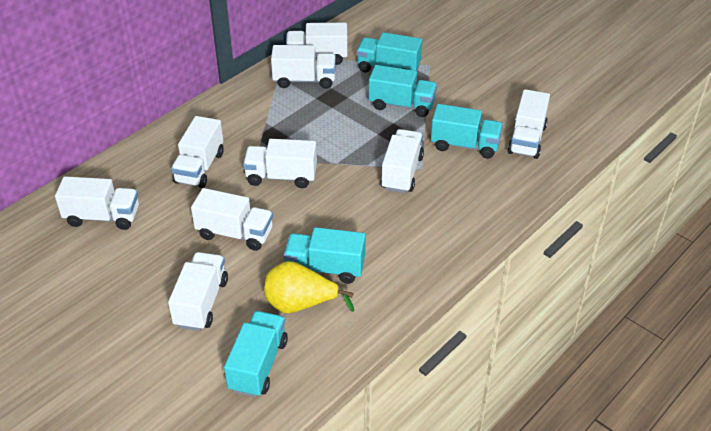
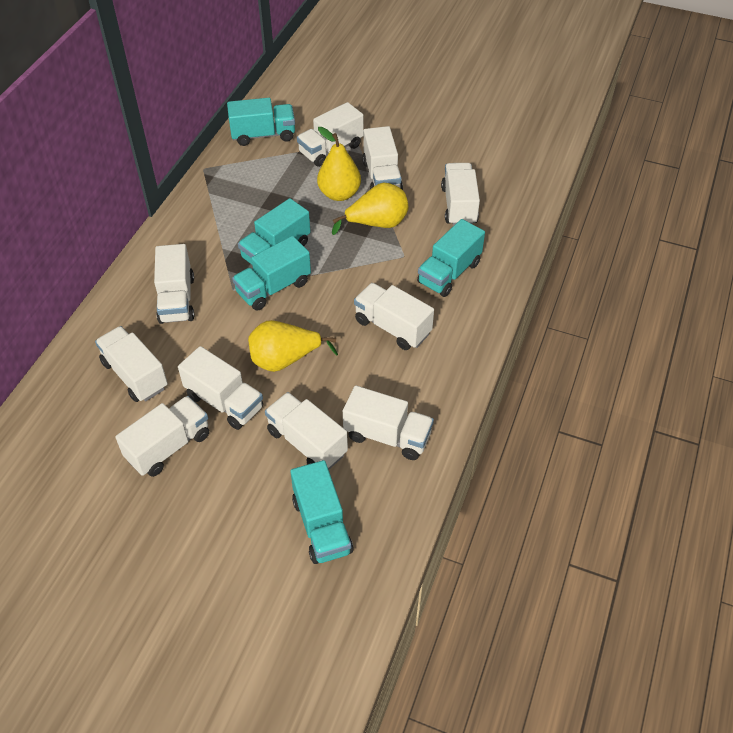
white truck: [55,176,139,230] [168,252,228,331] [171,116,224,188] [191,188,273,251] [243,139,317,188] [271,45,336,89] [286,23,347,65] [381,129,424,193] [507,89,550,159] = 9 -> [95,326,168,402] [115,396,209,477] [154,244,194,324] [178,346,263,430] [265,392,348,470] [297,102,364,167] [343,385,434,460] [354,283,434,350] [362,126,403,190] [441,163,480,226] = 10
yellow pear: [264,261,354,313] = 1 -> [248,320,338,372] [317,127,361,201] [332,183,408,235] = 3

